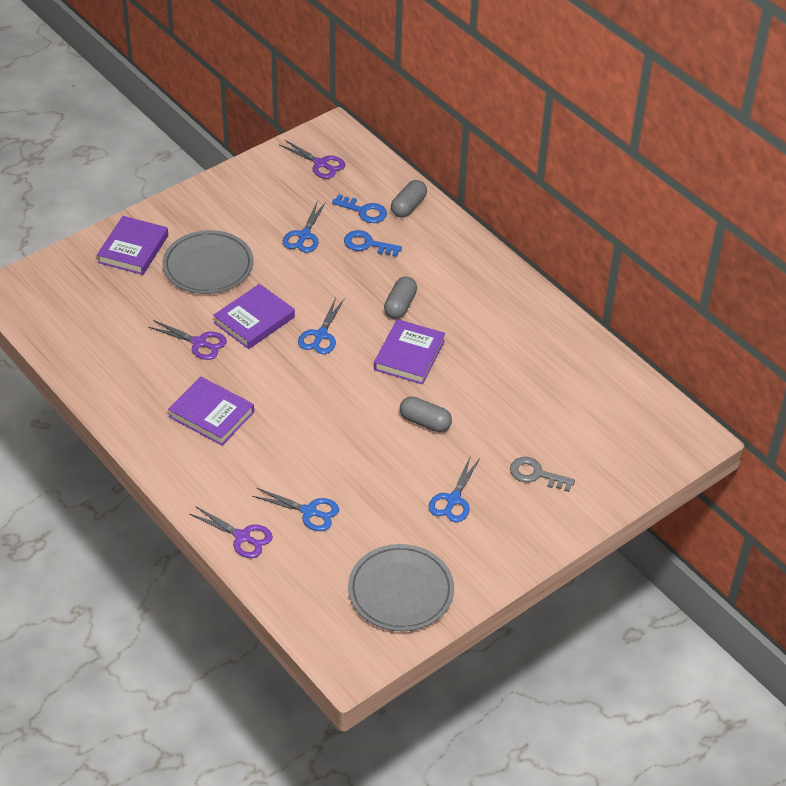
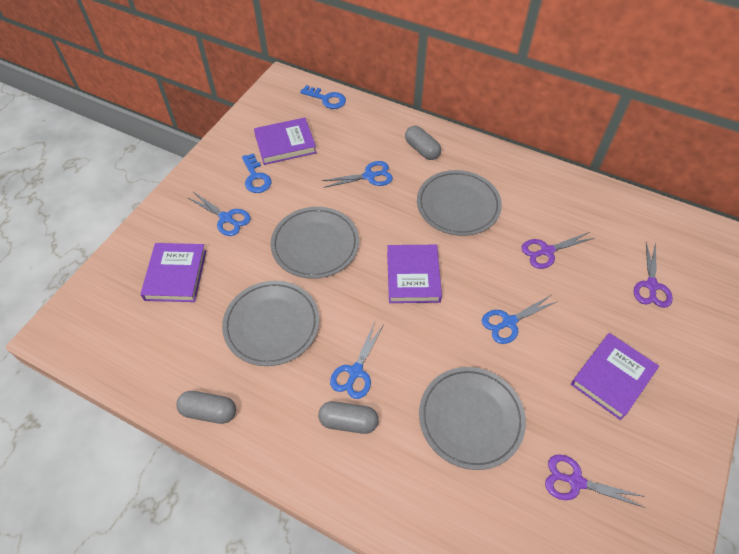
grey key: [510,457,575,492] = 1 -> none = 0
grey plate: [162,230,253,294] [348,544,454,632] = 2 -> [222,281,319,366] [270,207,359,279] [417,170,502,236] [419,367,526,470] = 4

